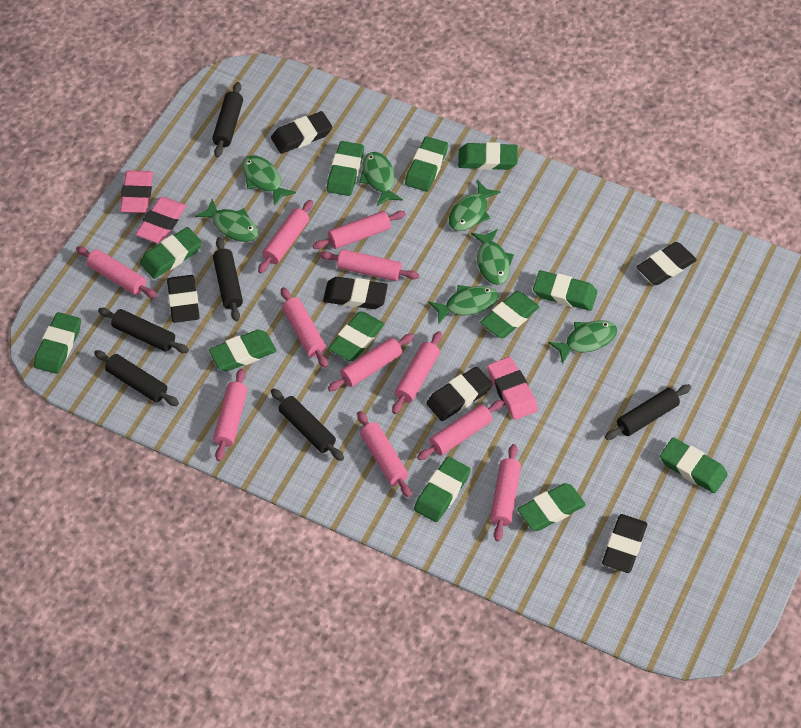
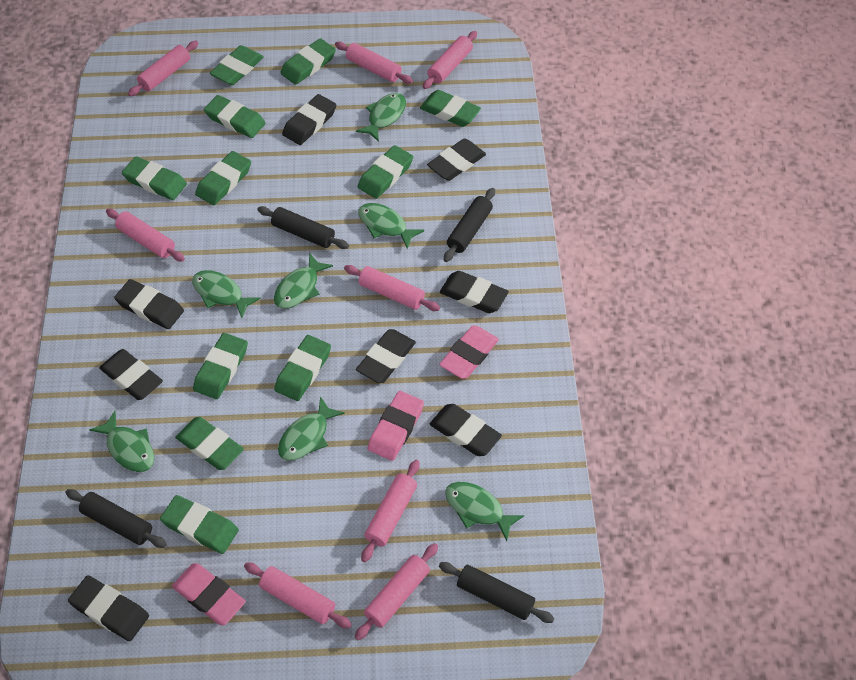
black eraser: [167,275,200,323] [271,111,333,154] [323,277,388,309] [426,366,492,421] [602,514,647,573] [636,242,697,285] = 6 -> [68,575,149,641] [99,349,163,400] [114,279,184,329] [282,94,336,145] [356,329,416,383] [427,138,486,181] [430,404,502,456] [440,271,509,313] = 8
black rolling pin: [94,350,179,406] [98,308,189,353] [212,82,243,158] [213,237,243,321] [271,388,344,461] [605,384,691,440] = 6 -> [65,489,167,548] [257,206,349,249] [439,562,555,623] [444,188,495,262] = 4
green eraser: [34,312,81,374] [140,227,202,279] [209,330,277,371] [327,141,364,196] [328,312,384,361] [405,136,448,192] [414,456,471,522] [458,142,518,170] [480,291,539,338] [517,483,586,531] [533,270,597,311] [660,437,728,493] = 12 -> [122,156,187,200] [160,495,239,554] [175,417,244,470] [193,333,248,399] [195,151,251,205] [204,95,266,138] [210,45,264,85] [274,335,331,401] [280,38,336,85] [358,145,413,199] [420,90,481,127] = 11
pink rolling pin: [76,246,157,298] [213,368,248,461] [258,200,313,273] [281,287,328,368] [312,211,406,249] [320,249,419,281] [328,334,414,391] [357,411,412,498] [392,331,442,414] [417,400,504,460] [490,444,521,541] = 11 -> [106,209,185,262] [128,41,198,96] [244,562,352,629] [335,42,413,84] [344,265,440,311] [355,543,438,641] [361,460,420,562] [423,31,477,89] = 8

